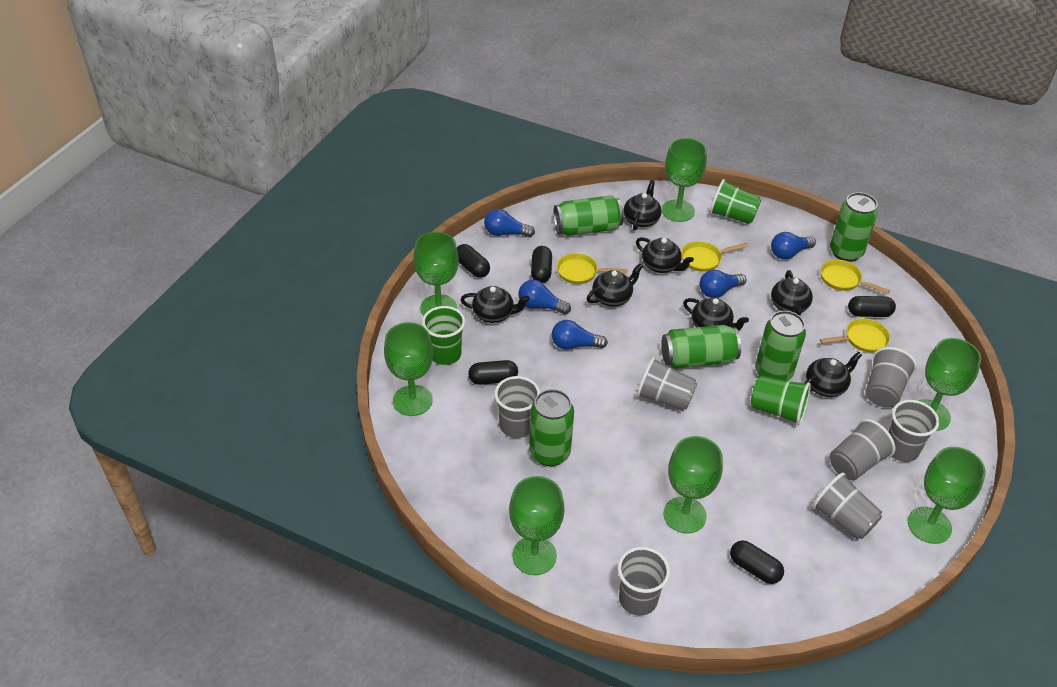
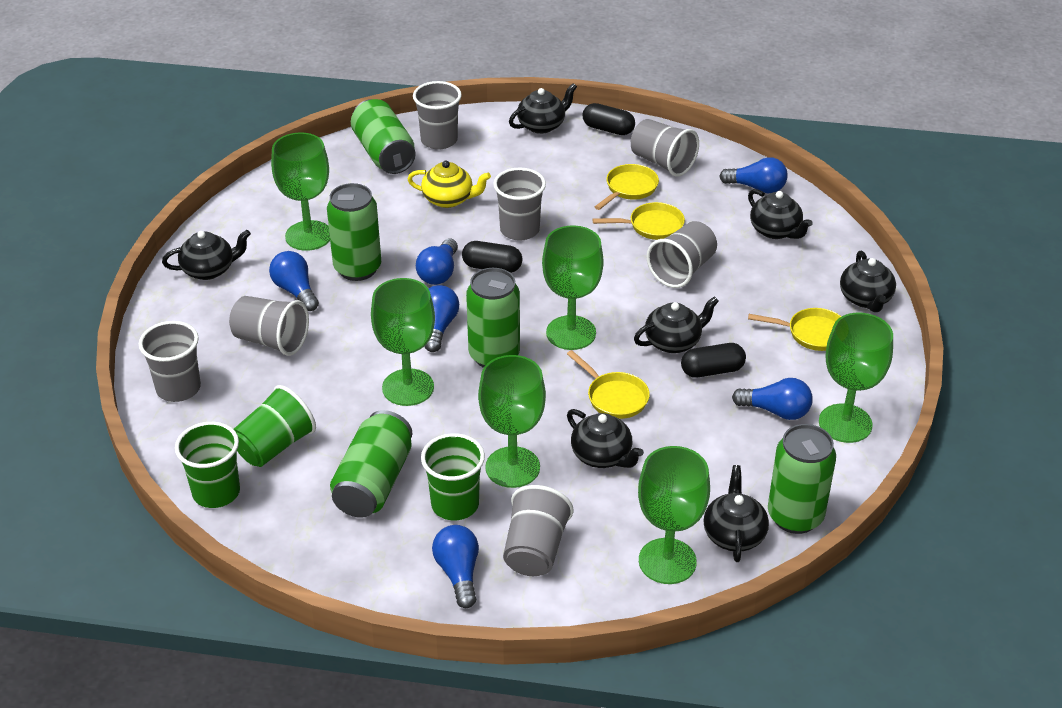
black capsule: [457,244,490,278] [468,360,518,385] [531,246,552,283] [730,540,784,584] [848,296,896,317] = 5 -> [462,241,522,273] [583,103,635,135] [681,343,746,378] = 3
blue light bulb: [484,209,535,237] [519,280,571,314] [552,320,608,350] [700,270,746,298] [771,232,816,259] = 5 -> [269,251,319,311] [416,239,458,285] [424,285,459,352] [432,525,479,608] [719,157,788,193] [732,378,813,420] = 6
green goblet: [384,322,433,416] [413,232,459,316] [509,476,565,575] [662,138,707,222] [664,436,723,534] [908,447,986,544] [918,338,981,431] = 7 -> [271,133,330,251] [371,278,435,406] [478,355,546,488] [542,225,604,350] [638,446,710,584] [819,313,893,443] = 6
yellow teapot: none = 0 -> [408,160,491,208] = 1

